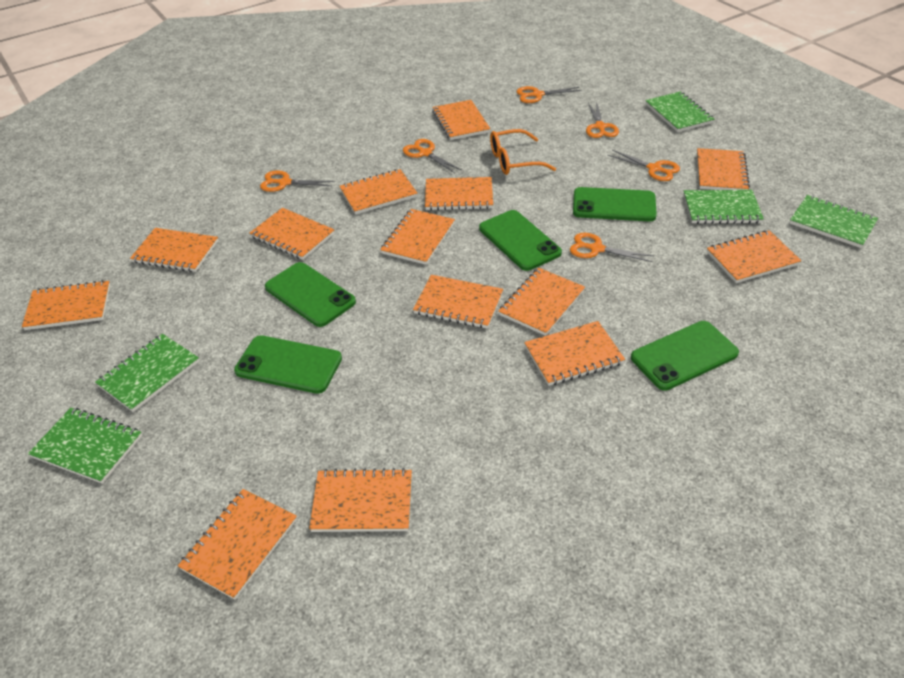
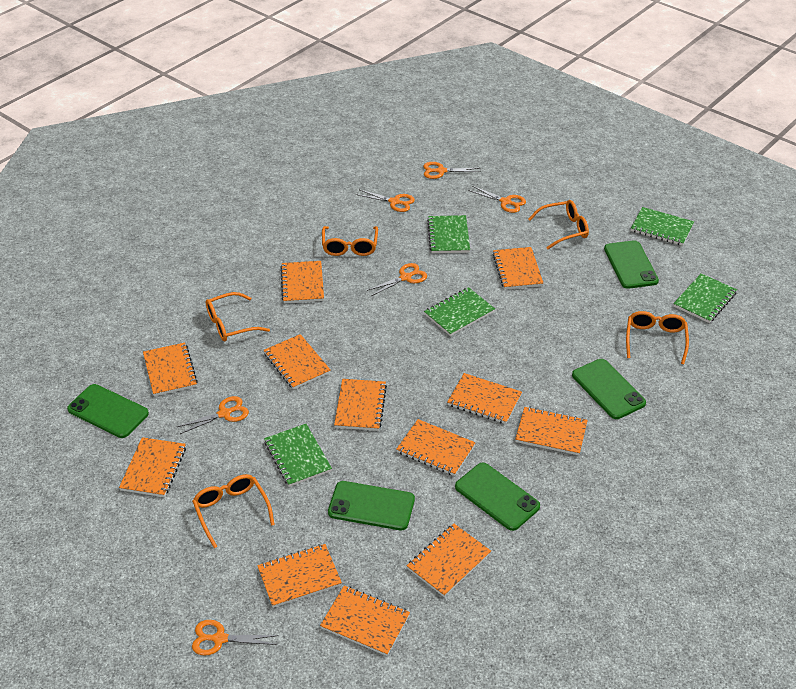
orange glasses: [490,129,556,175] = 1 -> [192,474,275,548] [206,292,270,341] [322,226,378,256] [529,200,589,250] [626,311,689,364] = 5
orange notebook: [22,280,110,330] [130,228,218,272] [178,489,297,600] [250,208,334,260] [309,468,412,532] [339,169,417,214] [380,209,455,265] [413,275,503,329] [425,177,493,210] [432,100,491,140] [498,268,585,336] [524,321,625,386] [697,148,750,190] [707,230,801,283] = 14 -> [119,437,186,497] [143,342,198,396] [257,544,342,608] [264,334,331,389] [280,261,324,303] [320,586,410,656] [334,379,387,431] [396,419,476,476] [407,524,491,597] [447,373,522,424] [492,247,543,289] [515,407,588,455] = 12

